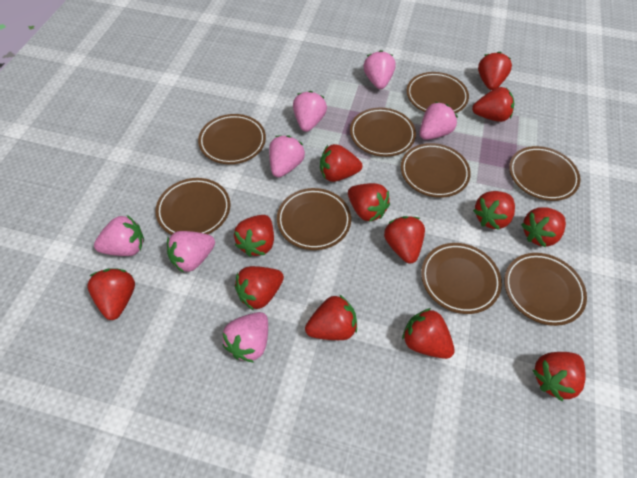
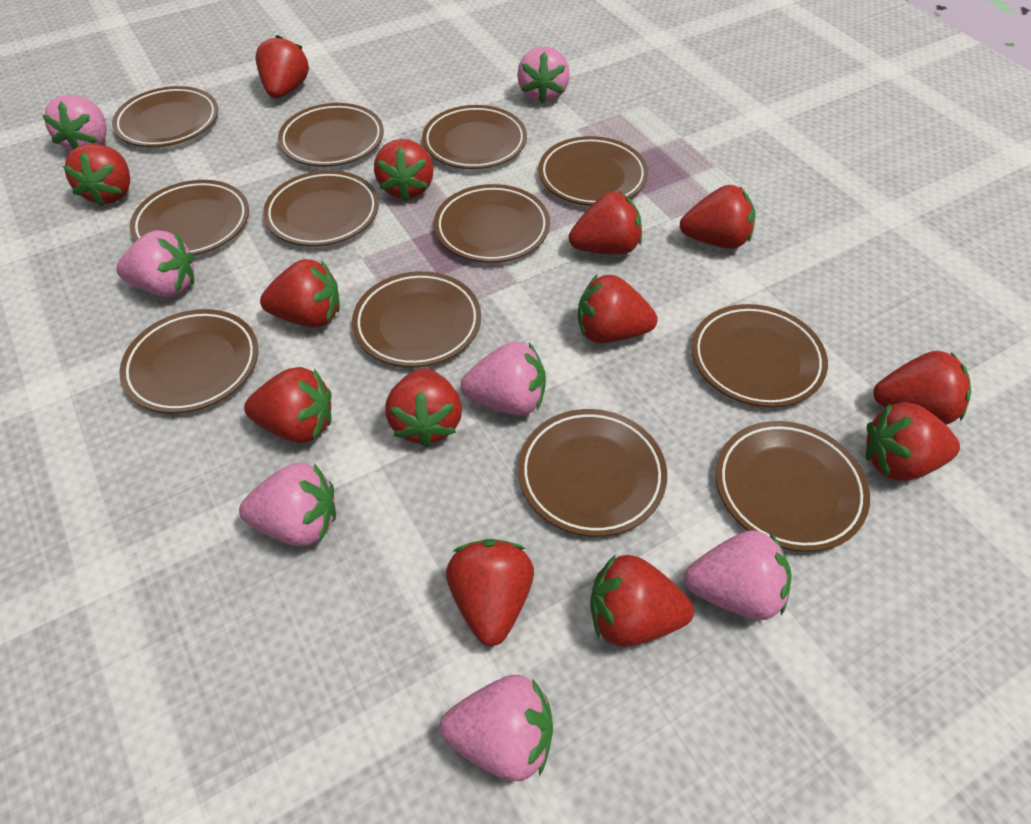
brown plate: [155,178,230,235] [198,114,266,164] [277,188,351,250] [350,108,416,157] [401,143,471,198] [406,72,469,113] [421,243,502,314] [504,253,587,326] [509,146,580,201] = 9 -> [112,86,218,147] [119,309,258,413] [130,180,249,256] [263,170,379,246] [278,103,384,167] [352,271,481,367] [422,105,527,169] [434,184,550,263] [518,409,667,537] [539,136,648,206] [692,304,828,407] [716,421,870,552] = 12

